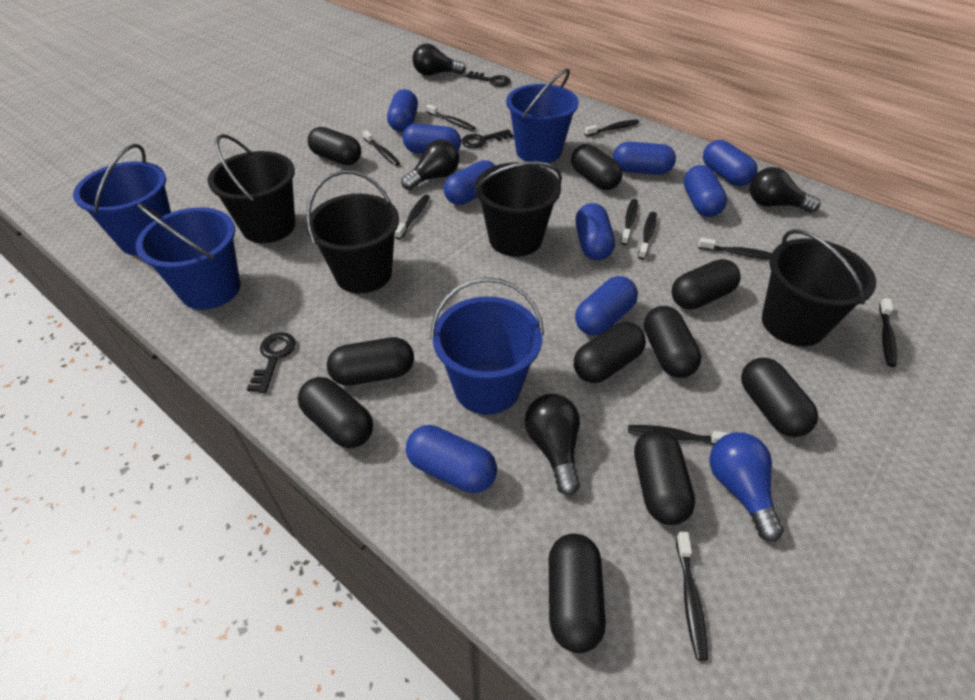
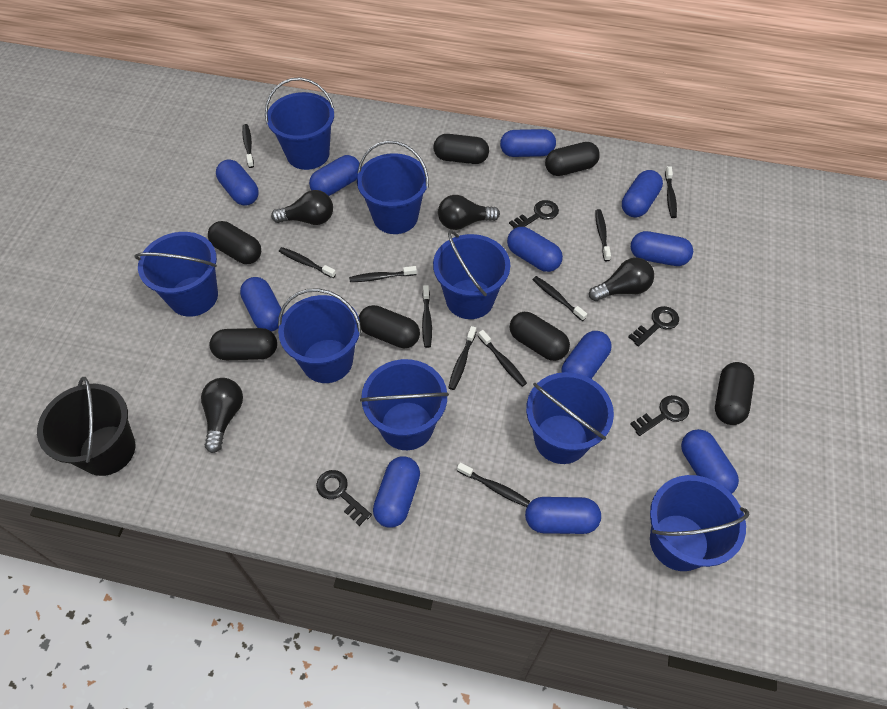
black bucket: [208,134,295,243] [306,170,399,293] [474,161,562,257] [762,229,876,346] = 4 -> [37,377,135,476] = 1
black capsule: [298,377,373,448] [308,127,361,165] [327,337,414,386] [549,534,606,653] [571,144,623,190] [574,322,646,383] [634,429,695,525] [644,306,701,378] [672,259,741,309] [741,358,818,437] = 10 -> [208,221,261,264] [210,328,277,360] [359,305,420,348] [434,134,489,164] [510,312,570,361] [545,142,600,176] [715,362,754,425] = 7
black key: [247,332,296,393] [461,129,514,148] [466,71,511,87] = 3 -> [316,470,372,526] [509,200,559,229] [628,306,679,347] [630,395,689,436] = 4
blue bucket: [73,144,171,255] [136,203,241,310] [431,277,544,415] [506,69,579,163] = 4 -> [135,232,218,317] [265,77,334,170] [278,288,362,383] [357,141,429,234] [360,359,449,450] [433,230,510,319] [526,372,614,464] [650,475,749,571] = 8
blue capsule: [387,89,418,132] [402,124,461,154] [406,425,497,493] [444,160,496,205] [575,203,615,260] [575,276,638,336] [613,142,676,175] [684,165,727,217] [703,140,758,186] = 9 -> [216,159,259,206] [240,277,284,332] [309,155,360,196] [373,456,420,528] [500,129,556,157] [507,227,563,272] [525,497,601,534] [561,331,612,379] [622,170,663,218] [631,231,693,266] [681,429,739,494] = 11
blue light bulb: [709,432,784,542] = 1 -> none = 0

